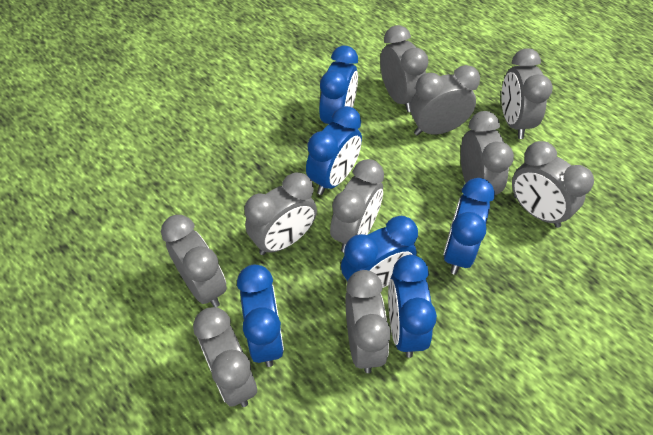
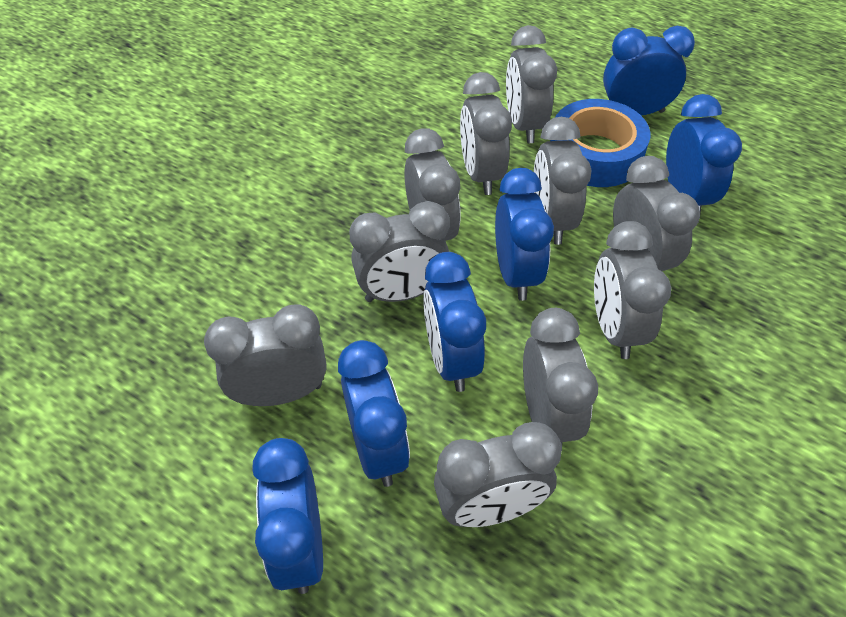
blue tape: none = 0 -> [550,99,650,187] = 1

